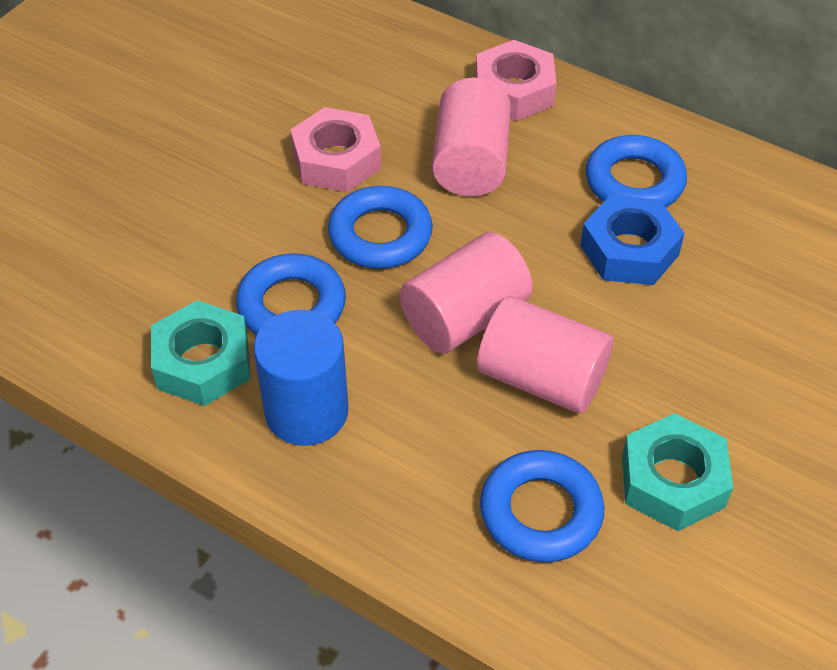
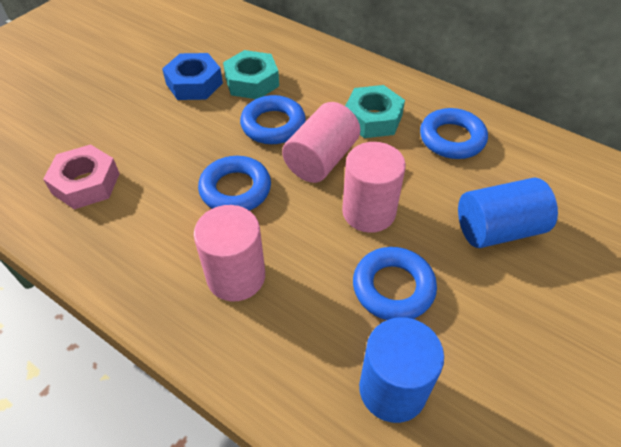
blue cylinder: [253,310,349,446] = 1 -> [359,317,444,423] [458,178,558,248] = 2
pink nut: [290,107,381,192] [476,40,556,121] = 2 -> [43,144,120,209] = 1

